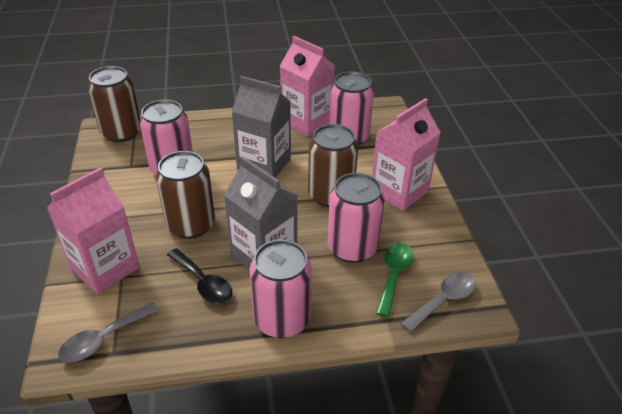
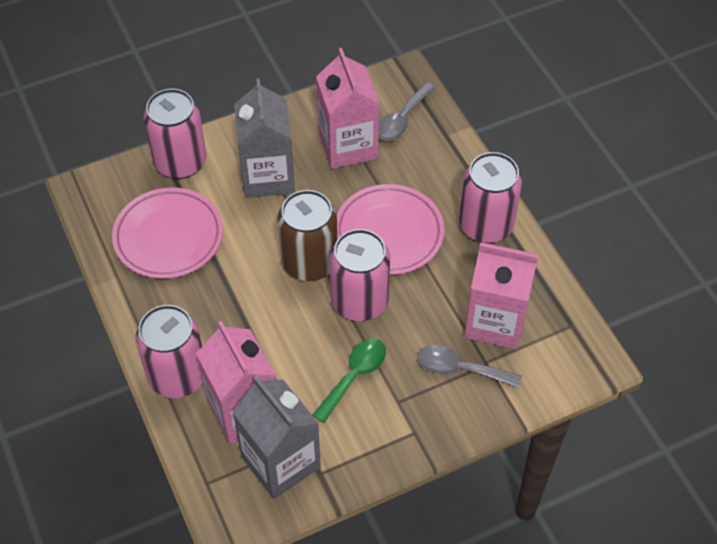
black spoon: [167,248,232,304] = 1 -> none = 0
brown can: [88,66,141,142] [156,151,215,239] [308,124,358,207] = 3 -> [277,190,338,281] = 1
pink plate: none = 0 -> [112,188,223,279] [337,184,445,275] = 2

